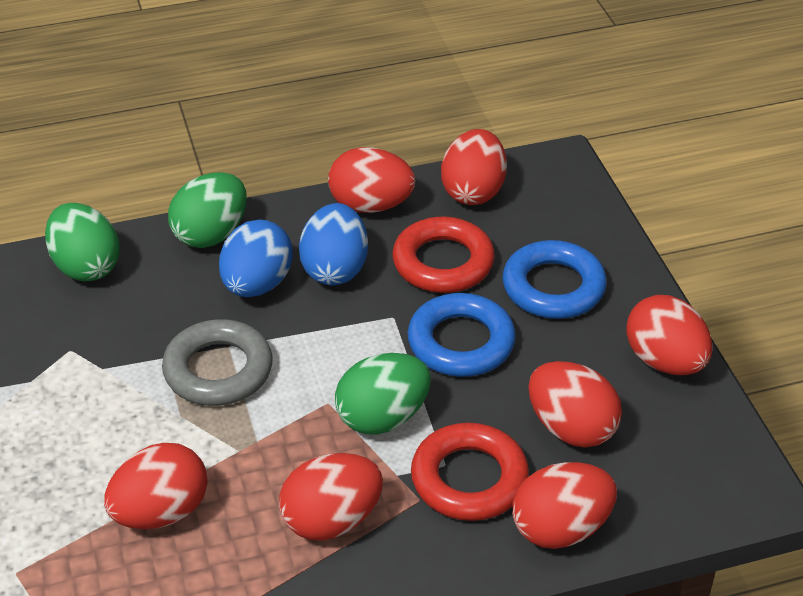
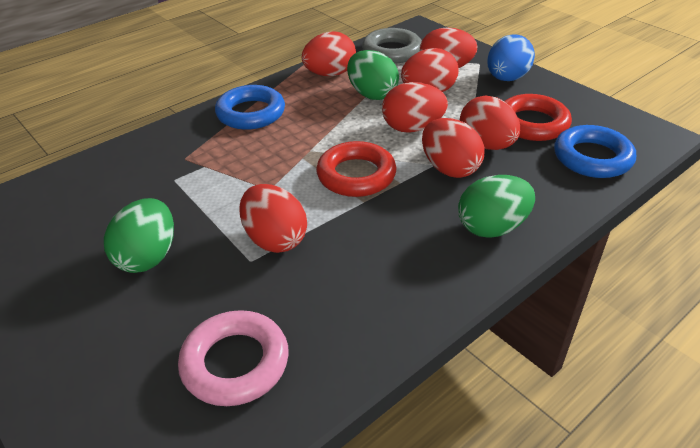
blue egg: [219,219,293,297] [299,203,368,285] = 2 -> [487,34,535,81] = 1
pink ring: none = 0 -> [178,310,289,406] = 1

